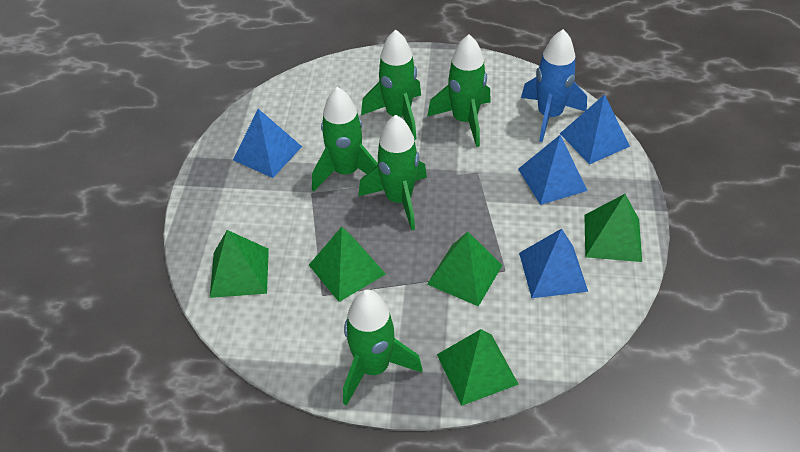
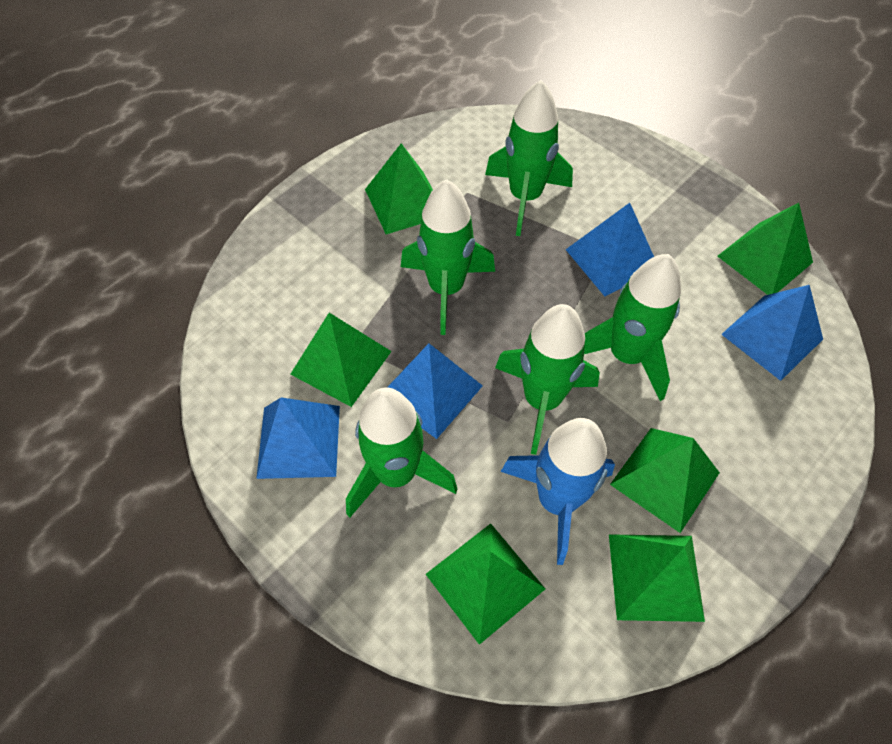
green pyramid: [210,230,269,298] [309,227,386,302] [427,232,502,307] [437,329,519,406] [585,194,642,262] = 5 -> [290,313,392,407] [365,143,433,234] [426,524,545,645] [609,534,705,622] [610,428,720,533] [717,203,813,295] = 6

